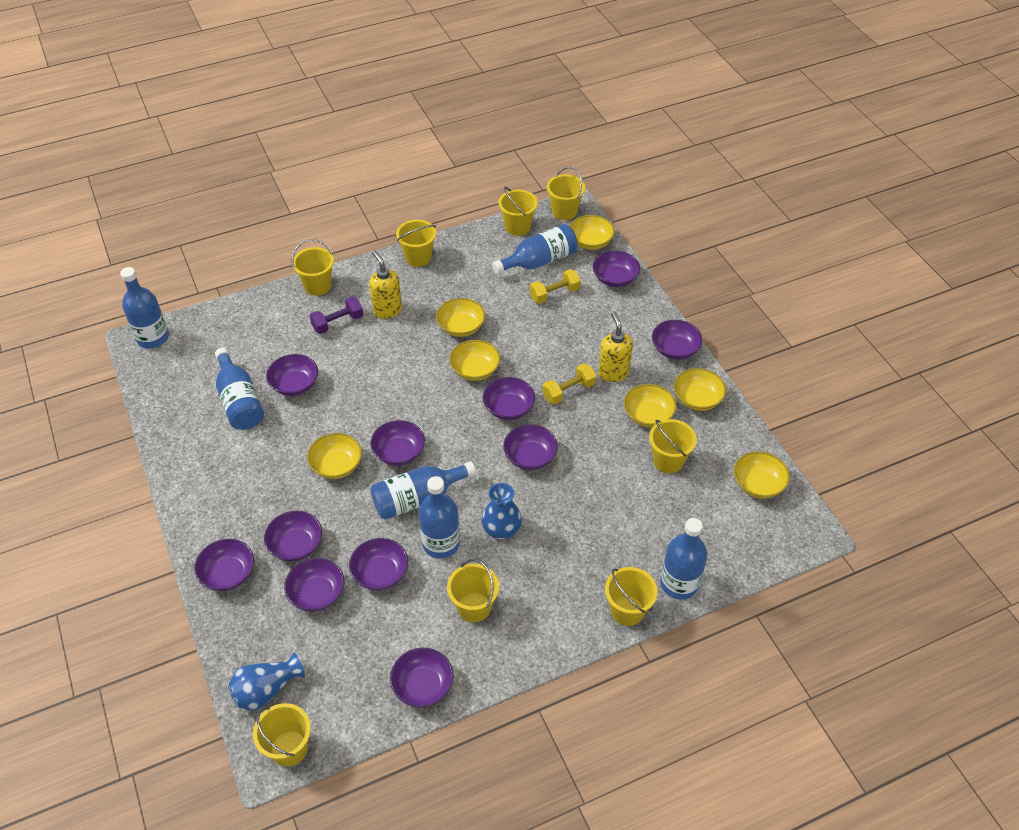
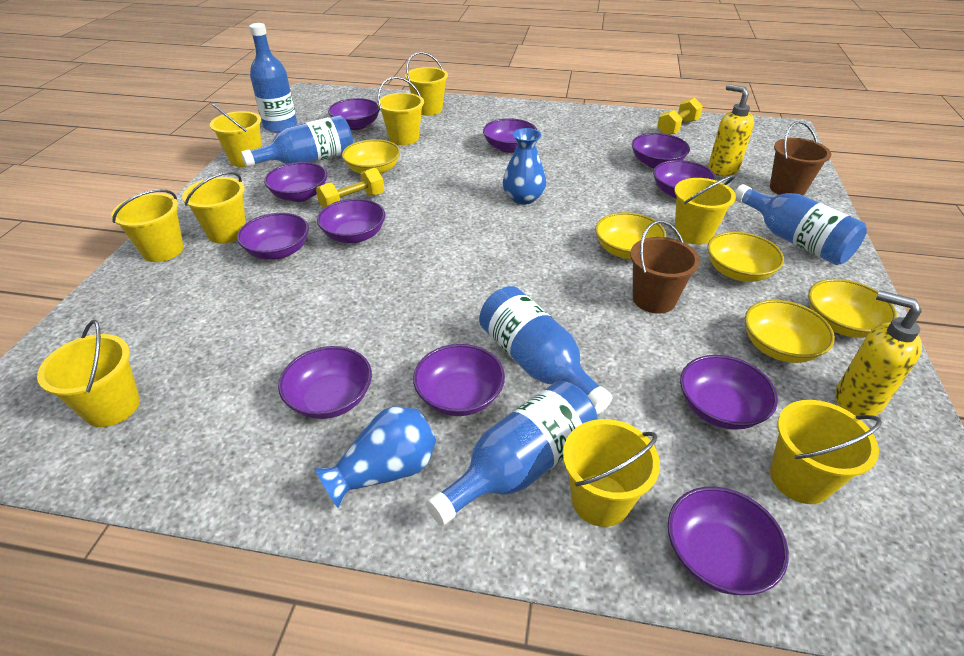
blue bottle: [120,267,169,349] [215,348,264,430] [370,461,476,520] [419,476,460,558] [492,224,578,274] [660,518,707,600] = 6 -> [241,115,353,167] [249,23,297,133] [426,381,598,526] [479,286,612,414] [735,184,867,265] = 5
brown bucket: none = 0 -> [630,220,700,314] [770,121,831,195] = 2
purple dumbbell: [310,297,363,334] = 1 -> none = 0
yellow bowl: [307,433,362,479] [436,298,485,337] [449,340,501,381] [570,215,615,250] [624,384,677,427] [674,368,726,411] [734,451,790,499] = 7 -> [342,139,400,174] [595,212,666,259] [707,232,784,282] [745,300,835,363] [808,279,897,338] = 5
yellow bucket: [253,703,311,767] [292,239,334,296] [396,220,436,267] [447,559,499,623] [498,187,538,236] [547,166,585,220] [605,567,658,626] [649,419,697,473] = 8 -> [37,320,140,427] [111,189,184,262] [182,172,246,244] [210,103,262,167] [377,77,424,145] [405,52,448,116] [563,419,660,527] [674,175,736,245] [770,400,882,504] = 9

